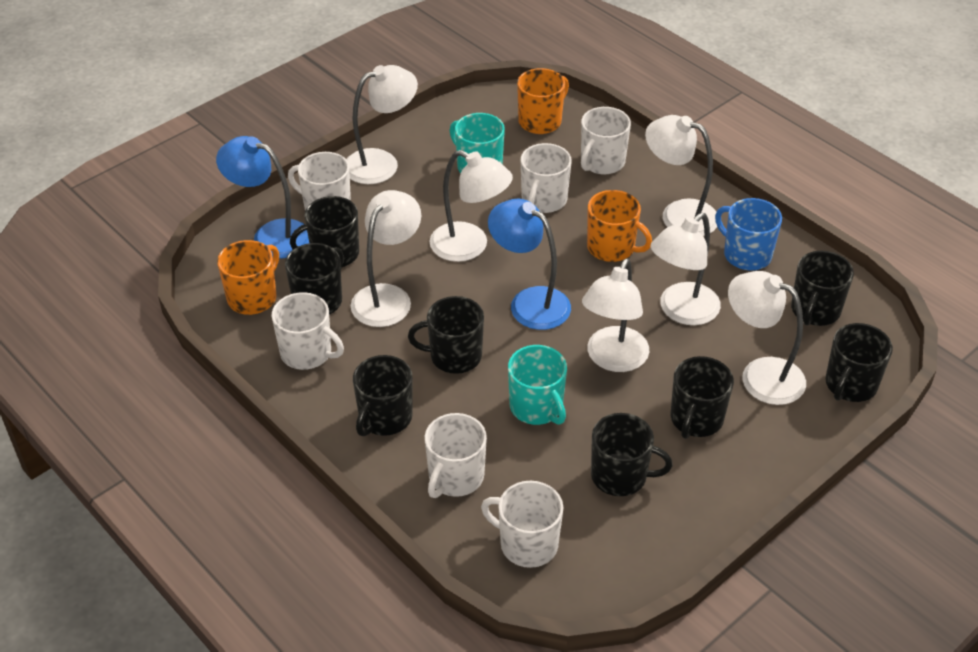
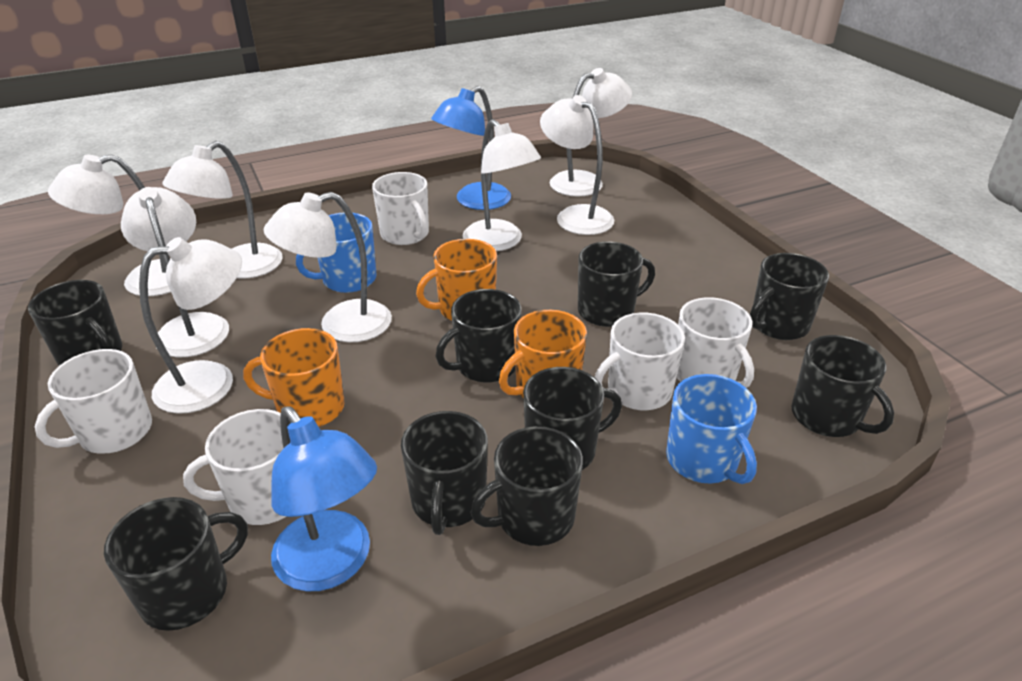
black mug: [285,243,344,315] [290,196,359,267] [353,355,412,437] [408,296,484,374] [591,413,673,496] [671,356,734,439] [791,251,854,326] [825,323,893,402] = 8 -> [28,280,122,366] [104,497,248,631] [401,411,488,535] [435,289,522,383] [470,426,583,546] [523,367,622,470] [578,241,655,327] [750,253,829,340] [791,335,894,437] = 9
blue mug: [715,198,782,270] = 1 -> [296,213,376,293] [666,374,757,484] = 2
turquoise mug: [449,113,505,173] [508,345,567,425] = 2 -> none = 0
white lamp: [346,65,418,184] [351,190,421,327] [429,150,513,262] [582,258,649,372] [645,115,717,236] [650,213,721,325] [728,271,806,405] = 7 -> [48,154,171,296] [121,187,229,357] [139,237,242,414] [162,141,283,279] [264,192,392,342] [463,119,541,251] [540,95,614,235] [550,68,632,197] = 8
white mug: [271,292,344,370] [288,152,351,211] [425,413,487,498] [481,481,563,568] [521,143,572,213] [581,107,631,174] = 6 -> [35,349,152,454] [183,409,287,525] [372,172,429,245] [595,313,685,410] [676,297,754,388] = 5

